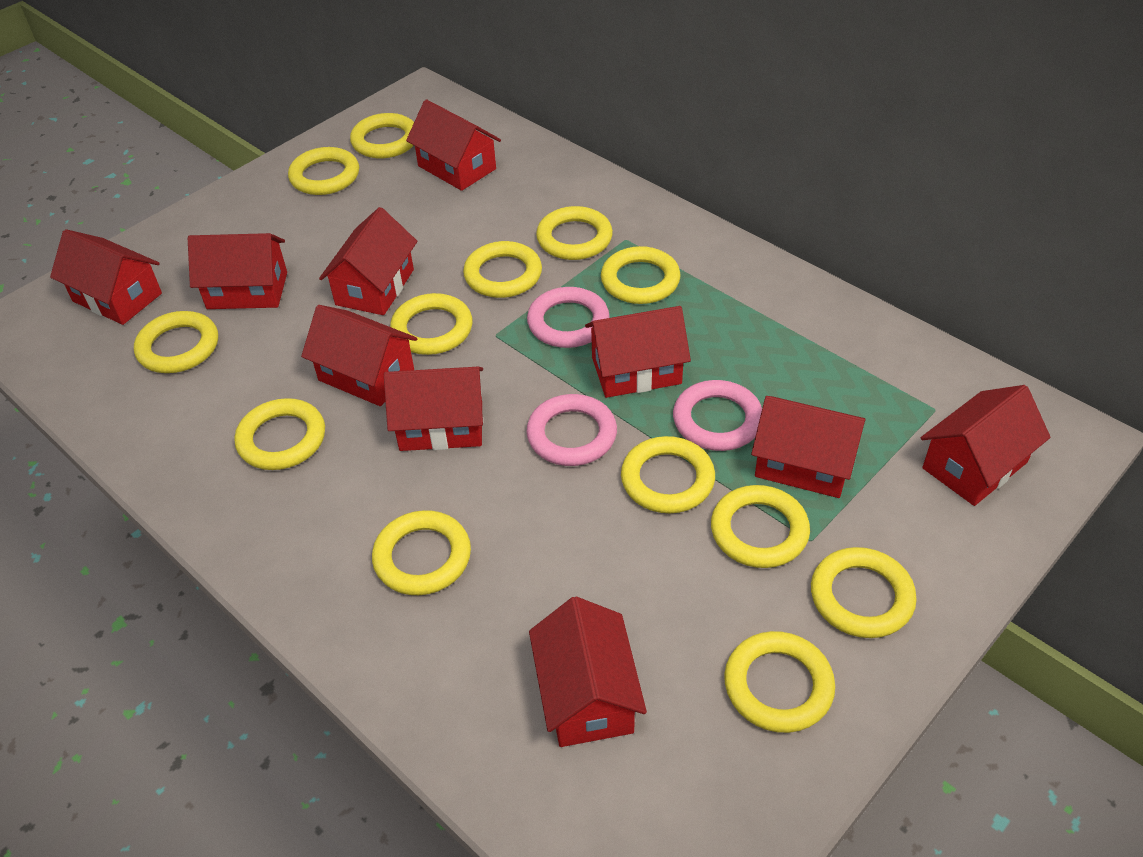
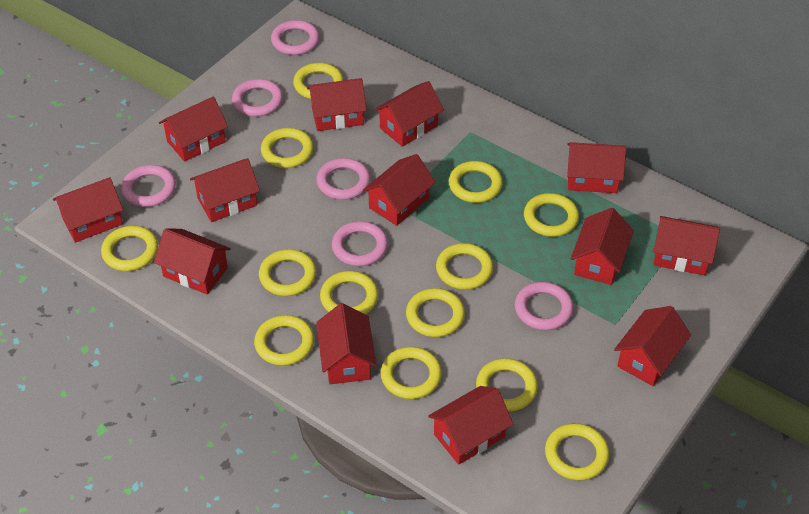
pink ring: [527,287,609,348] [527,394,617,466] [673,380,762,451] = 3 -> [121,165,176,207] [232,79,283,117] [271,20,320,55] [316,158,370,200] [332,221,388,266] [515,282,574,330] = 6
red house: [50,229,162,325] [188,233,287,309] [301,305,417,406] [319,207,417,315] [384,367,483,451] [406,100,501,191] [529,596,647,747] [585,306,691,398] [751,396,866,498] [921,385,1051,506] = 10 -> [53,177,123,243] [154,228,231,294] [159,97,228,162] [190,158,260,222] [307,78,367,131] [316,303,376,384] [363,154,435,226] [374,81,444,147] [428,386,513,465] [567,142,626,193] [571,208,634,285] [614,306,691,386] [653,216,720,275] = 13

